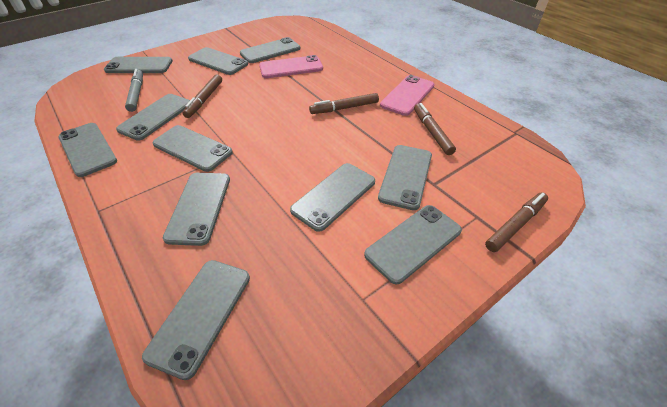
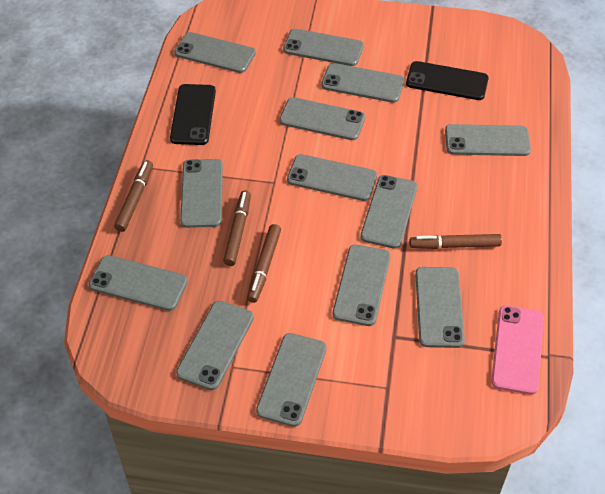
black phone: none = 0 -> [170,84,216,145] [406,61,489,100] = 2
grey marker: [125,69,143,112] = 1 -> none = 0
grey phone: [58,123,117,177] [104,57,173,73] [116,94,190,141] [142,260,250,380] [152,125,233,172] [163,173,230,246] [188,47,248,75] [240,37,301,63] [290,163,375,232] [364,205,462,284] [378,145,432,210] = 11 -> [89,255,188,311] [174,32,256,73] [176,301,254,390] [180,159,223,228] [256,333,327,427] [279,97,365,140] [283,29,364,66] [287,154,377,201] [321,63,404,103] [333,245,390,326] [360,175,417,249] [415,267,465,348] [445,124,531,156] = 13
pink phone: [259,55,323,78] [380,75,434,116] = 2 -> [491,306,544,395] = 1

